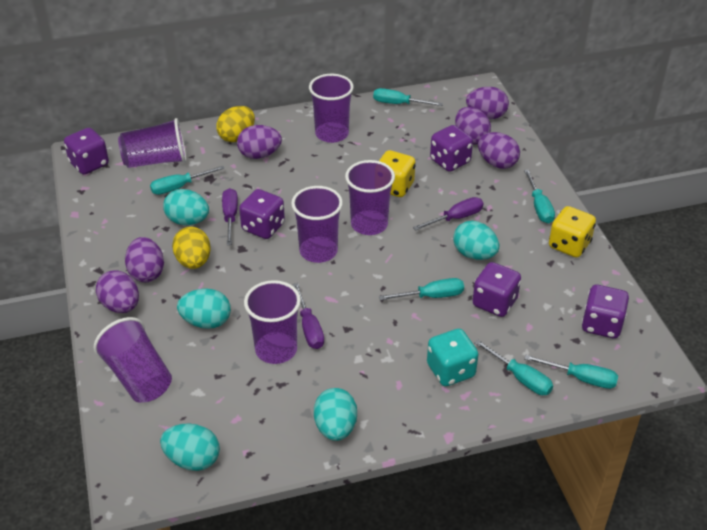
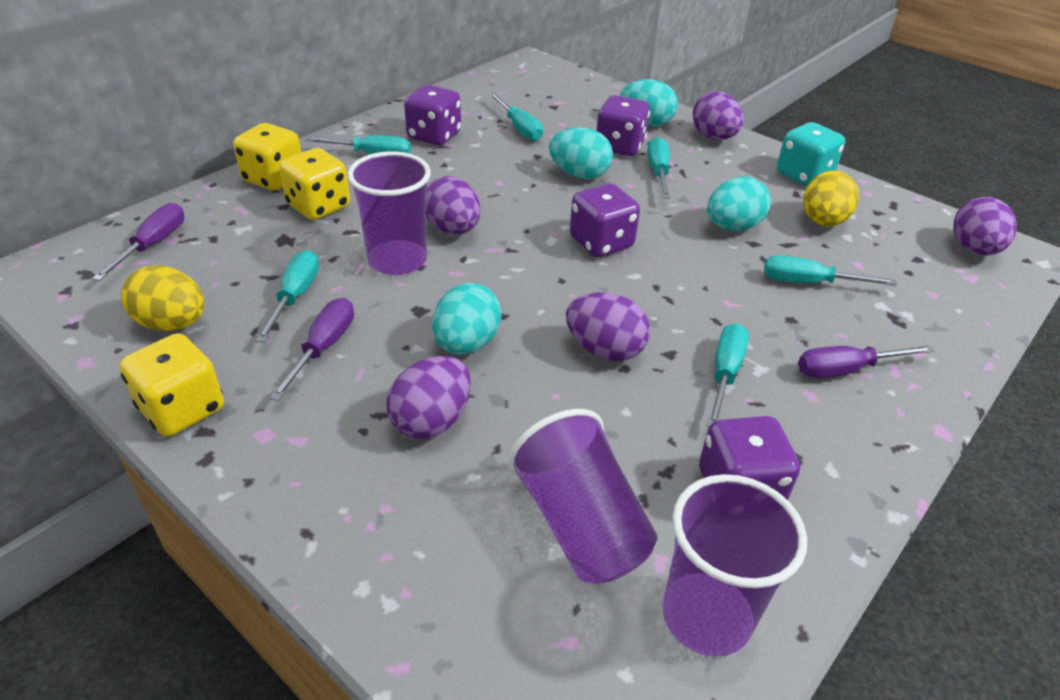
purple cup: [93,317,172,403] [118,118,186,168] [244,280,301,364] [291,186,343,263] [309,74,354,143] [345,160,395,235] = 6 -> [347,151,431,275] [508,409,657,584] [662,474,807,657] = 3
purple dice: [64,128,109,174] [239,189,285,239] [430,125,473,172] [473,262,521,317] [582,285,629,339] = 5 -> [404,85,461,145] [570,183,640,257] [596,95,650,156] [699,416,800,500] = 4
purple egg: [96,270,139,313] [125,237,164,282] [237,125,282,159] [455,107,491,145] [466,87,509,119] [478,132,520,169] = 6 -> [386,356,471,439] [426,176,481,235] [566,292,650,361] [692,92,744,140] [953,197,1017,255] = 5
turquoise egg: [160,423,220,471] [163,189,209,225] [177,288,231,329] [314,388,357,441] [453,221,499,260] = 5 -> [432,283,502,355] [549,127,613,179] [620,79,678,126] [707,177,771,231] = 4
yellow dice: [379,150,416,197] [549,206,596,258] = 2 -> [120,333,224,436] [233,123,301,191] [279,148,350,220] = 3

